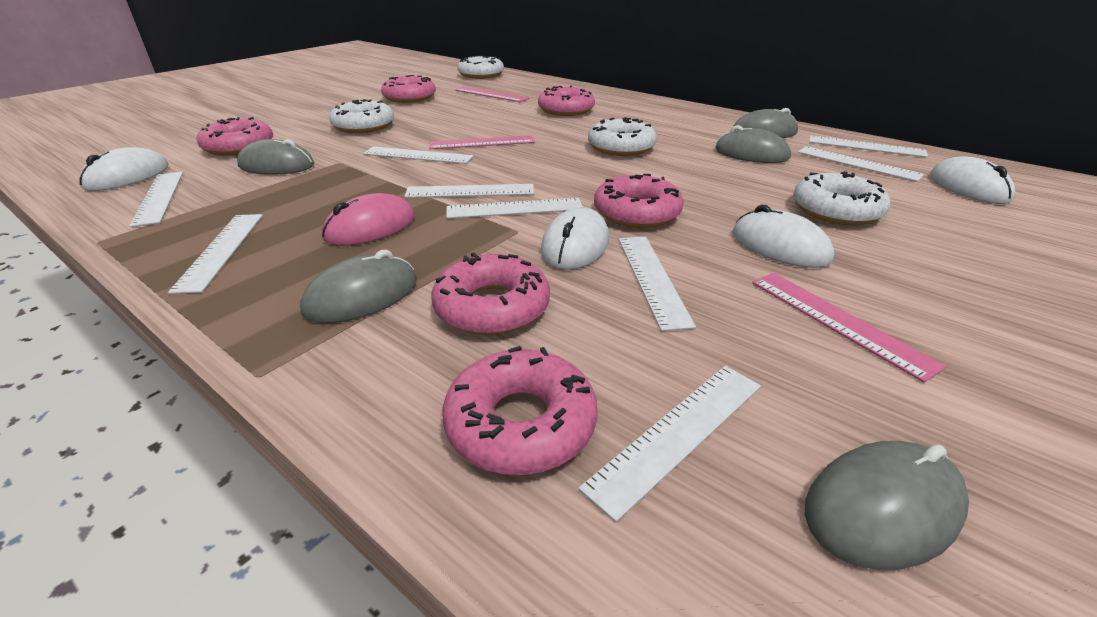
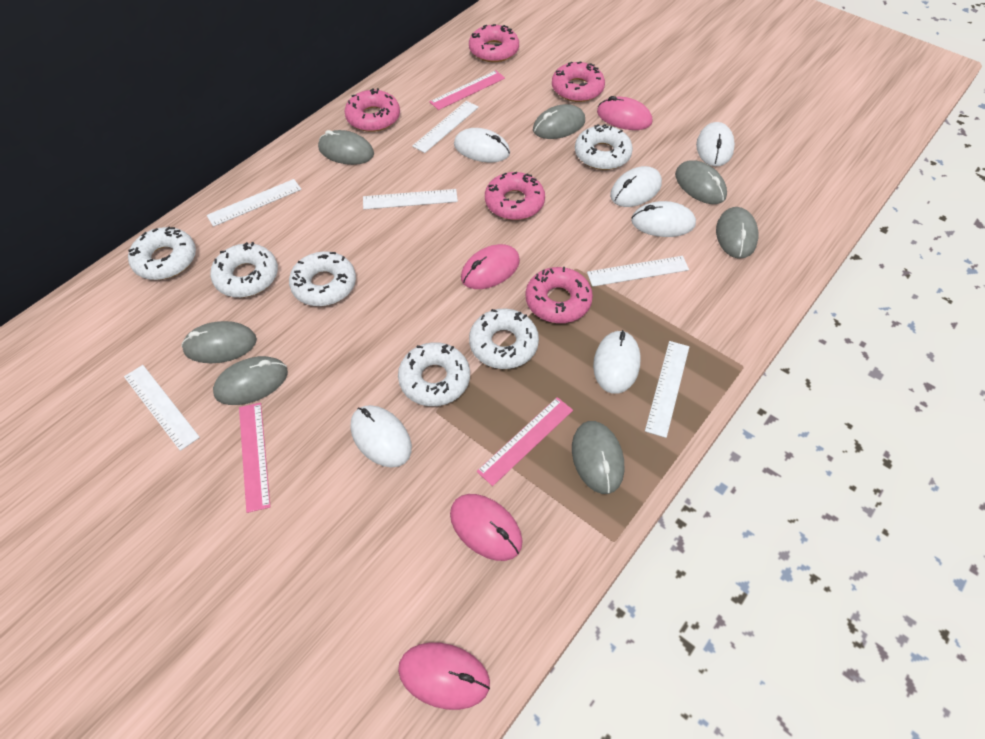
grey mouse: [237,139,314,175] [300,250,417,323] [715,125,791,163] [733,108,798,138] [805,441,969,570] = 5 -> [181,321,257,363] [213,356,288,405] [318,130,374,165] [533,104,585,139] [572,421,624,494] [675,160,727,204] [716,207,758,259] = 7
pink donut: [197,117,273,156] [381,75,436,103] [432,252,550,335] [442,346,598,475] [538,85,595,116] [594,174,684,228] = 6 -> [345,88,400,132] [469,24,519,62] [485,172,545,220] [525,267,593,323] [552,61,605,102] = 5
pink mouse: [322,193,415,246] = 1 -> [398,642,490,710] [450,494,523,561] [461,244,520,289] [597,96,652,130] = 4
white donut: [329,99,394,133] [457,56,504,79] [588,117,657,156] [793,171,890,225] = 4 -> [128,227,196,280] [210,242,278,298] [289,251,356,306] [398,342,470,406] [469,309,539,369] [575,124,633,170] = 6
white mouse: [79,147,168,191] [541,207,609,270] [733,205,835,268] [930,156,1016,204] = 4 -> [350,405,412,468] [454,128,510,163] [593,330,641,394] [610,166,662,207] [631,201,696,237] [696,122,735,166] = 6
white ruler: [129,172,183,227] [168,214,263,294] [363,146,474,164] [404,184,534,198] [446,198,583,219] [578,366,761,522] [618,237,696,331] [798,146,924,182] [809,135,928,158] = 9 -> [124,365,200,451] [207,179,302,227] [363,189,458,209] [412,101,479,153] [587,256,689,287] [645,341,689,438] = 6

